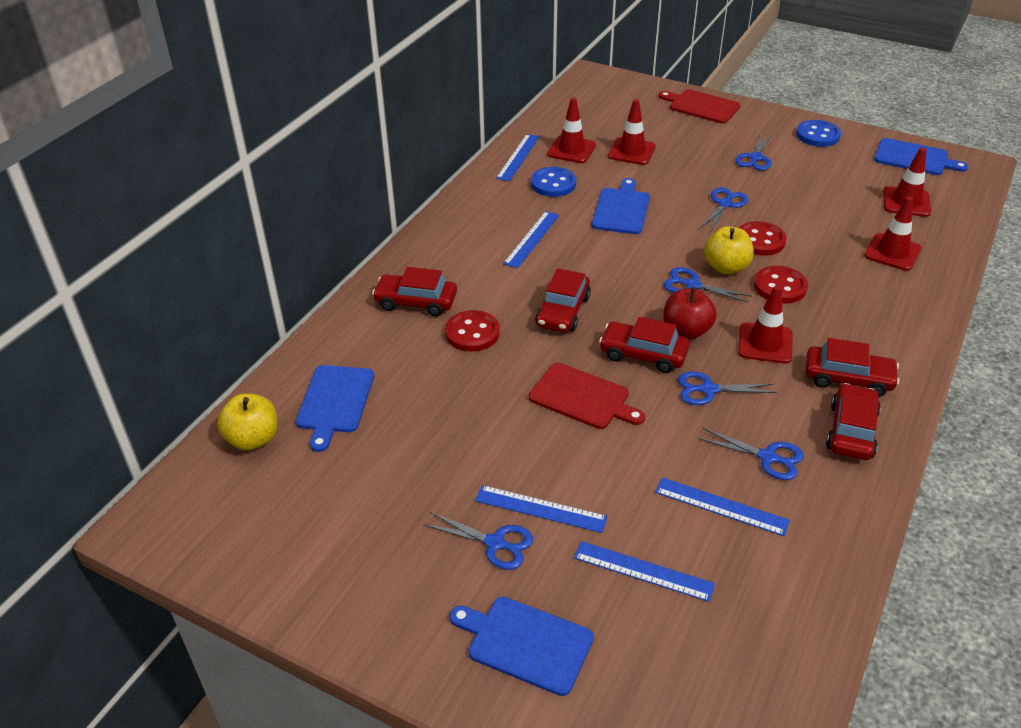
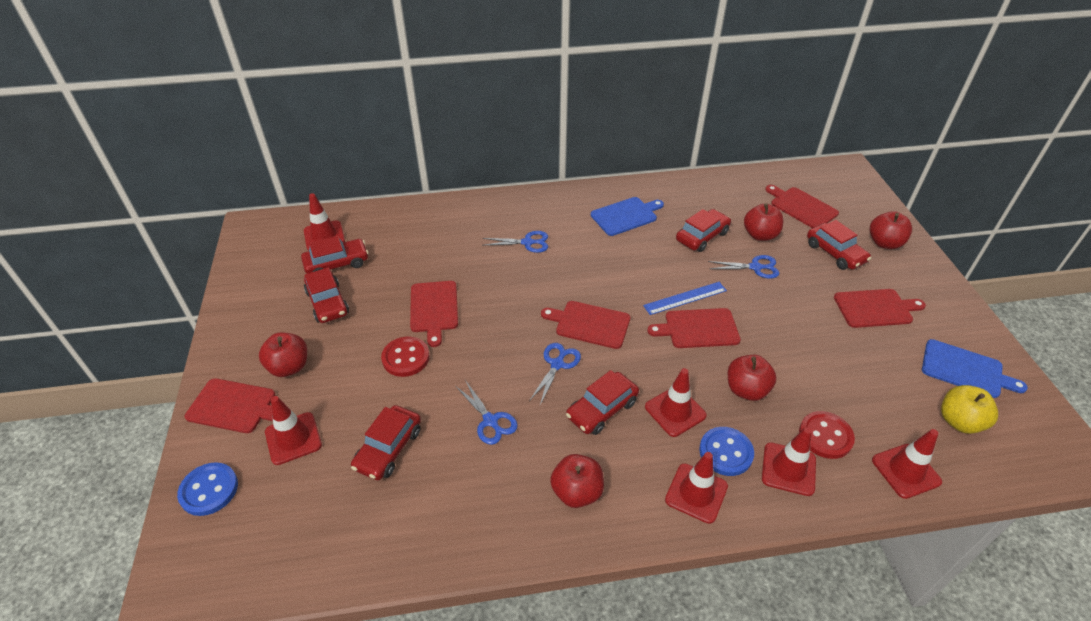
blue cutting board: [296,365,374,452] [450,597,594,696] [592,178,650,234] [874,138,968,175] = 4 -> [591,197,664,236] [922,339,1028,398] = 2
blue ruler: [475,485,608,533] [496,134,540,181] [503,211,559,268] [574,541,715,602] [655,477,790,536] = 5 -> [643,282,727,315] = 1
blue scissors: [423,512,533,570] [664,267,752,303] [678,371,777,405] [698,428,804,480] [700,188,748,233] [735,133,772,171] = 6 -> [457,380,518,445] [483,231,548,253] [529,343,581,405] [708,255,779,279] = 4
red apple: [663,287,717,339] = 1 -> [259,332,307,377] [550,454,604,508] [728,355,777,401] [744,203,783,241] [870,211,912,249] = 5
red button: [445,310,500,351] [739,221,786,256] [754,266,808,303] = 3 -> [381,337,430,377] [799,411,855,459] = 2
red car: [372,267,457,317] [535,268,591,332] [599,317,690,373] [806,338,900,397] [826,383,881,460] = 5 -> [301,236,369,274] [304,268,349,323] [351,405,421,480] [566,370,639,435] [676,209,731,252] [807,220,871,270] = 6
red cutting board: [529,363,645,429] [659,89,740,124] = 2 -> [185,378,275,433] [410,281,458,347] [541,301,630,349] [648,308,741,348] [765,185,839,228] [834,289,926,328] = 6
red traffic cone: [547,98,596,163] [608,99,656,165] [738,285,792,364] [864,196,922,271] [883,148,931,217] = 5 -> [265,396,322,465] [304,193,345,250] [645,368,707,437] [665,452,728,524] [762,427,816,496] [872,429,942,499] = 6
yellow apple: [217,394,277,451] [704,226,754,274] = 2 -> [941,385,998,434] = 1

